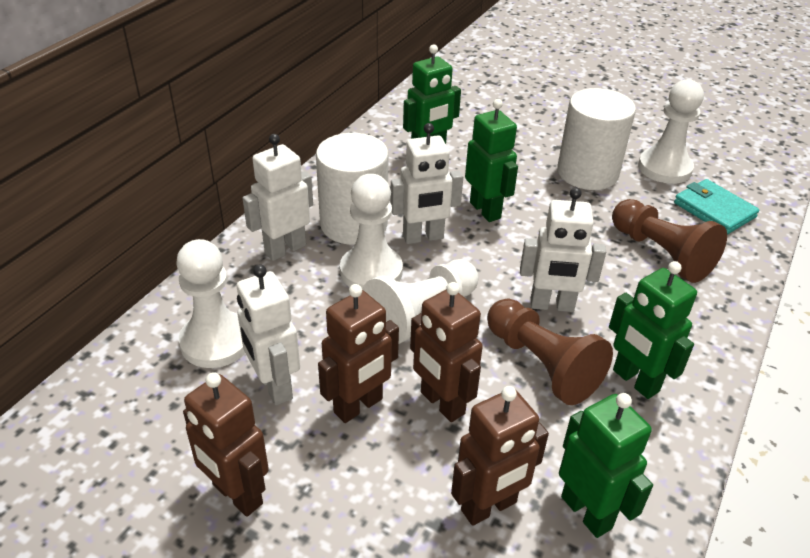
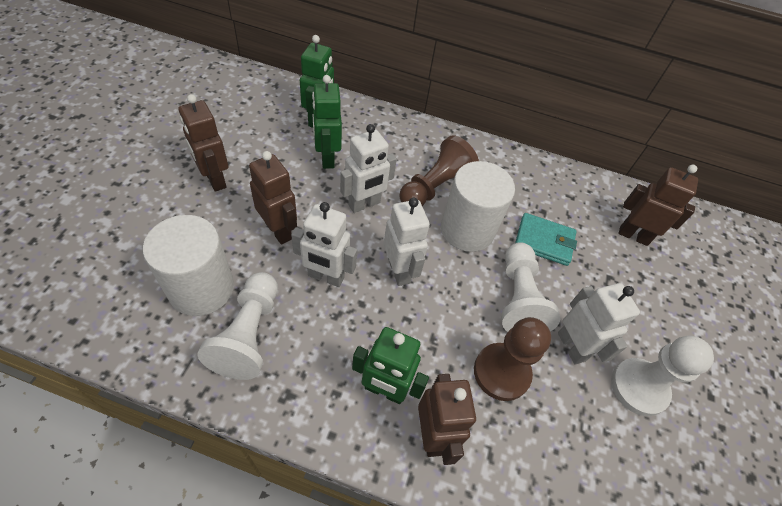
green robot: [403,44,461,144] [465,99,518,222] [559,393,653,538] [609,261,697,399] = 4 -> [300,35,334,128] [312,75,342,169] [352,327,429,404] = 3
white pawn: [176,239,245,368] [340,174,403,289] [362,259,479,344] [638,79,704,184] = 4 -> [197,272,278,380] [501,242,560,332] [611,336,714,416] = 3

